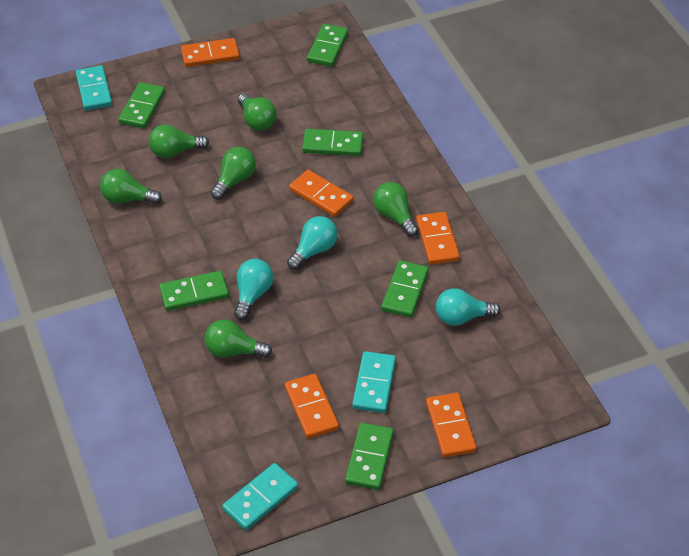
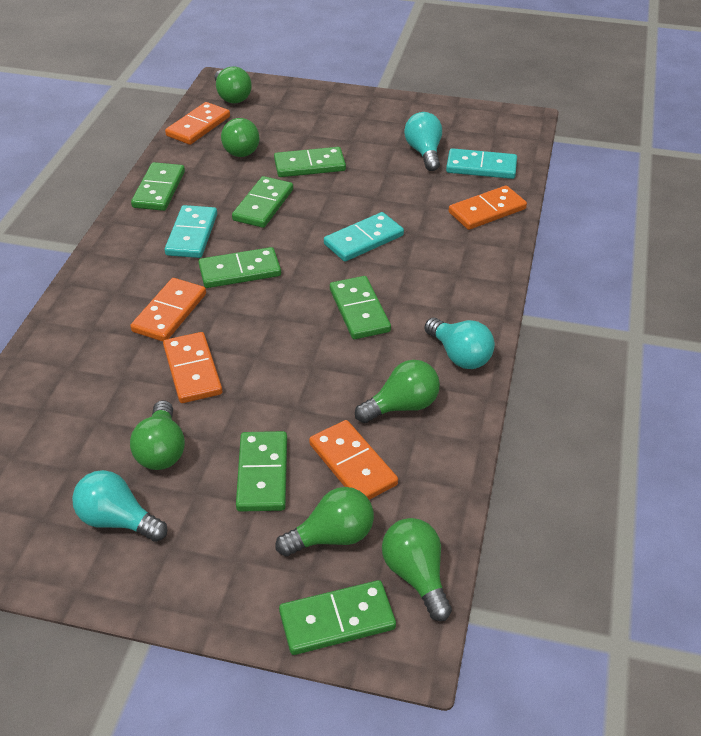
green domino: [118,82,165,128] [159,271,229,311] [302,129,363,156] [307,24,348,67] [345,423,394,490] [381,260,429,317] = 6 -> [131,162,185,211] [199,247,281,288] [232,176,293,228] [236,431,287,512] [274,147,346,177] [279,580,396,655] [330,276,391,339] = 7

